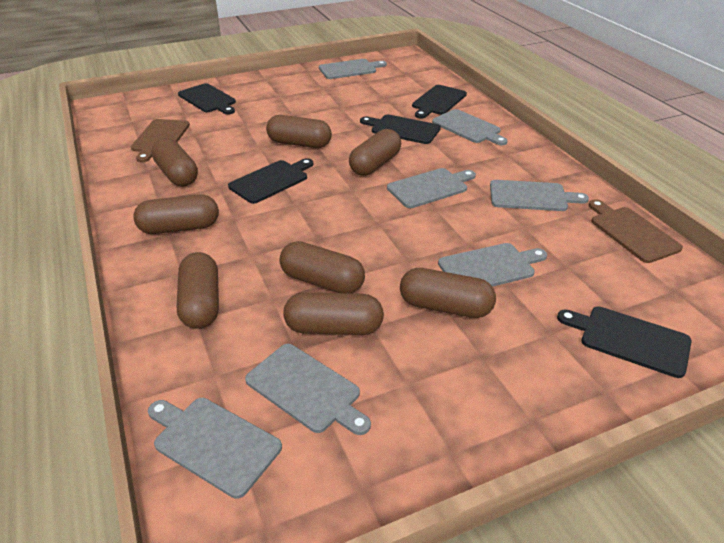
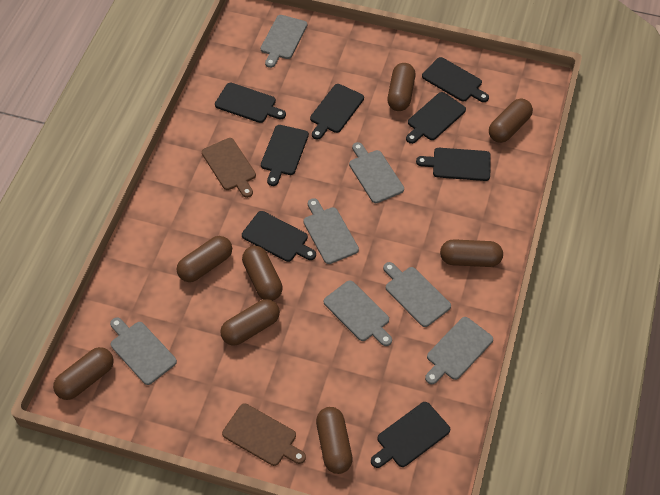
black cutting board: [178,83,236,114] [228,158,313,204] [360,115,441,144] [412,85,467,119] [557,307,692,378] = 5 -> [215,83,286,123] [242,211,316,262] [261,125,309,186] [310,84,364,140] [371,402,450,468] [406,92,466,144] [416,148,491,181] [422,57,489,102] = 8

